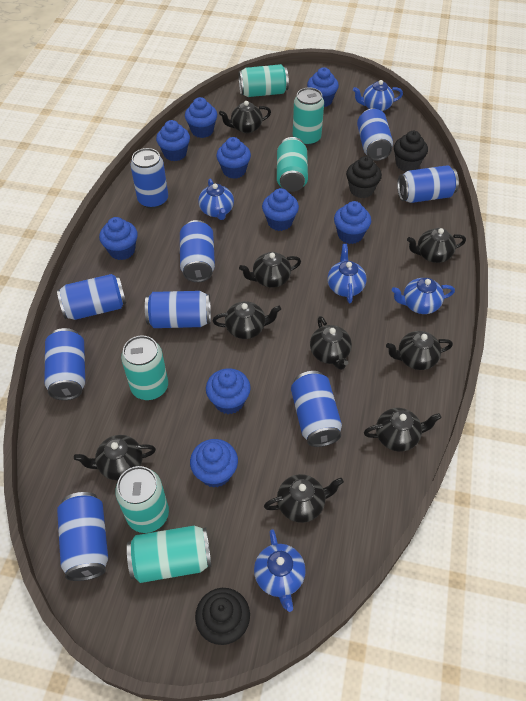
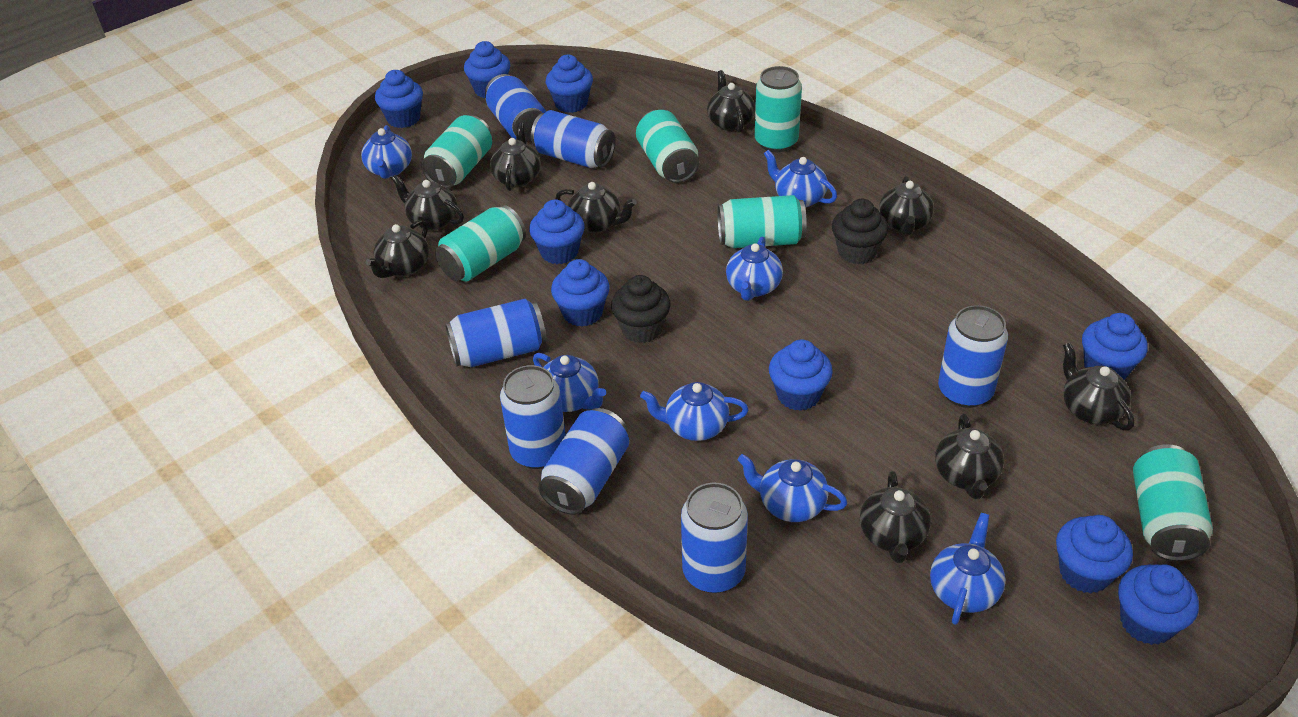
black cupcake: [195,588,250,645] [346,156,382,198] [394,131,428,172] = 3 -> [611,275,671,343] [832,199,888,264] = 2
blue can: [44,328,85,400] [57,274,126,320] [57,492,108,581] [131,148,168,209] [145,291,211,328] [180,220,215,282] [291,371,342,447] [357,109,393,161] [397,165,459,203] = 9 -> [445,299,546,367] [485,74,546,141] [500,365,566,469] [531,110,615,168] [538,408,629,515] [681,483,748,593] [938,305,1008,408] = 7
blue teapot: [198,178,234,220] [254,529,306,612] [327,244,367,303] [353,80,403,111] [392,278,455,314] = 5 -> [361,125,412,179] [533,353,606,412] [640,382,749,441] [726,237,783,301] [738,454,847,522] [764,150,837,207] [930,513,1006,625] = 7

